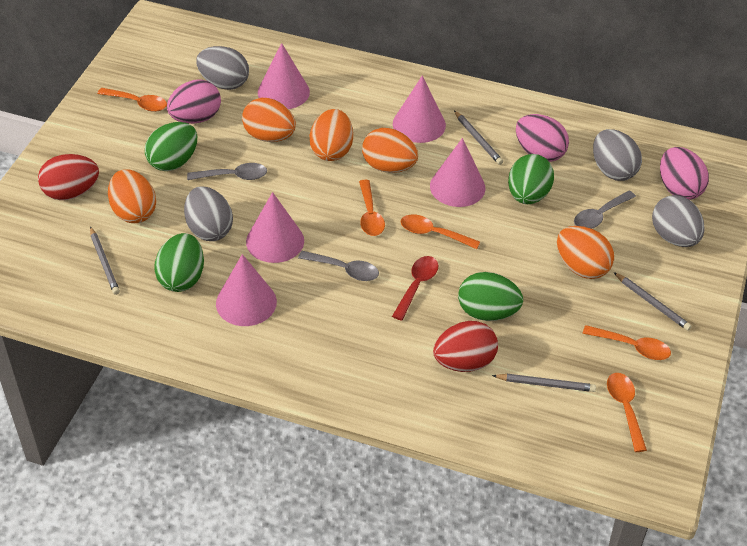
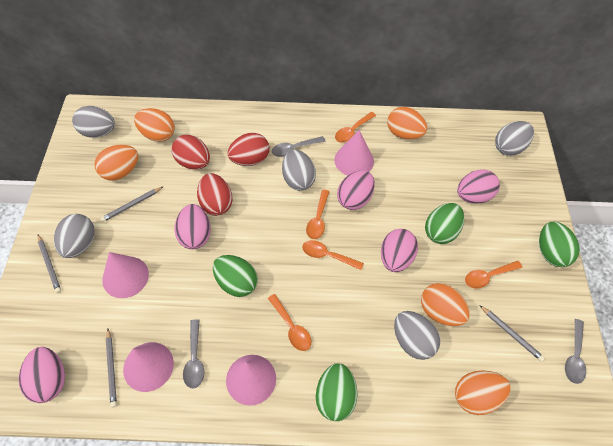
grey egg: [184,187,233,241] [196,46,249,90] [593,129,642,181] [652,195,705,247] = 4 -> [54,214,95,258] [72,106,115,138] [282,150,316,191] [394,311,440,360] [495,121,534,156] = 5
pink cone: [216,254,277,326] [246,192,304,263] [258,43,310,109] [393,76,446,143] [430,138,485,207] = 5 -> [102,252,149,298] [123,342,174,392] [226,355,276,406] [334,130,374,176] = 4
pink egg: [167,79,221,124] [516,114,569,162] [660,147,709,200] = 3 -> [19,347,65,403] [175,204,211,249] [337,170,375,210] [381,229,418,272] [457,169,500,204] = 5
red egg: [38,154,99,200] [433,321,498,372] = 2 -> [171,135,210,170] [197,173,233,216] [227,133,269,166] = 3
red spoon: [392,256,438,321] = 1 -> none = 0

